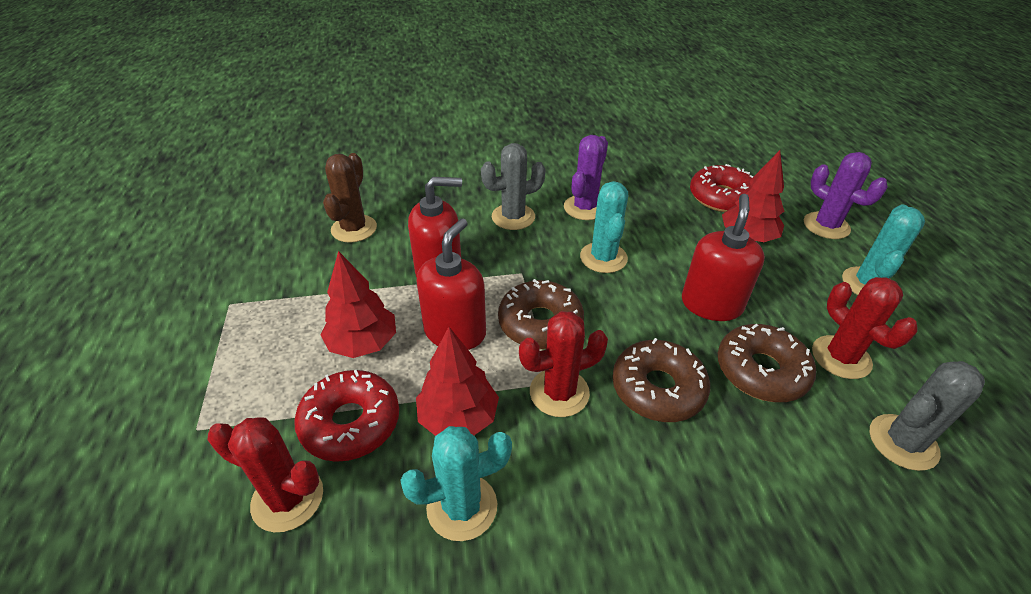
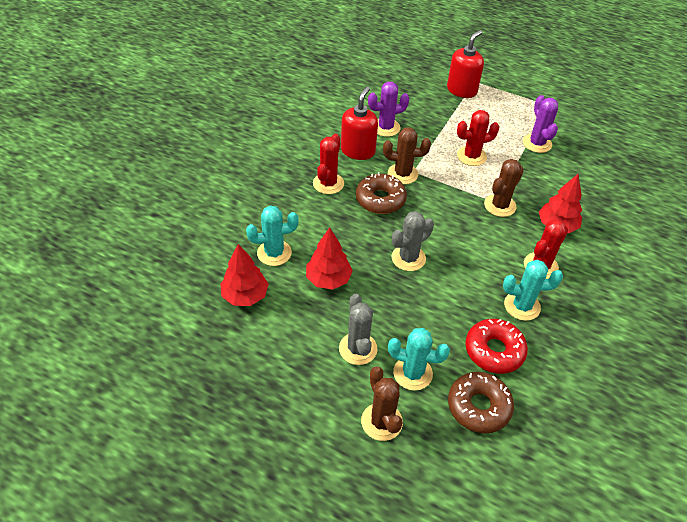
brown cactus: [323,153,377,243] = 1 -> [361,366,403,441] [383,127,431,184] [484,159,524,217] = 3
brown donut: [498,279,584,349] [612,338,710,422] [718,324,816,402] = 3 -> [356,172,407,214] [448,372,514,433] = 2
red donut: [294,369,399,462] [690,164,753,212] = 2 -> [465,319,528,374] = 1
red soap dispenser: [408,177,462,277] [416,218,486,350] [682,194,765,321] = 3 -> [341,87,378,160] [447,30,484,98] = 2

